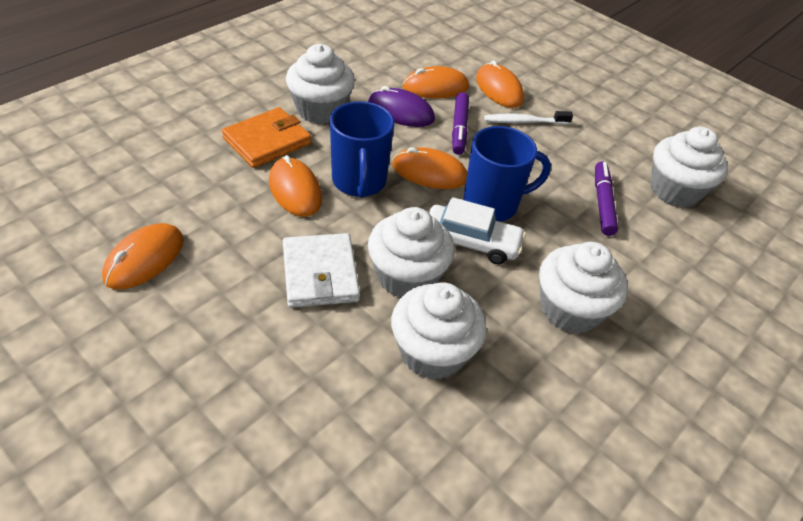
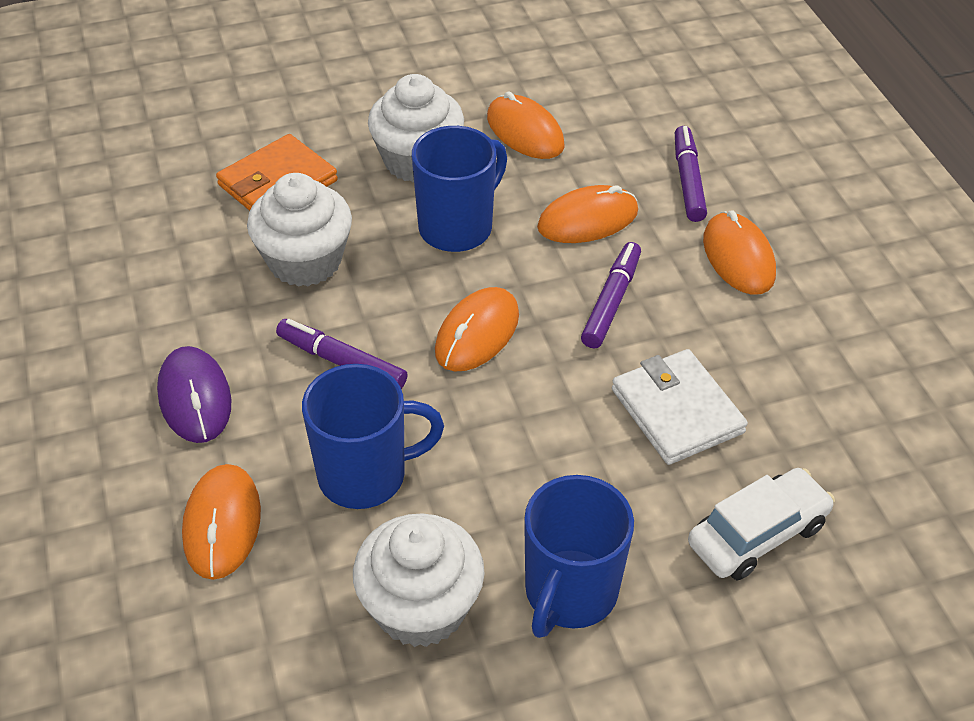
blue mug: [330,101,394,198] [463,126,551,221] = 2 -> [302,364,444,509] [412,126,507,252] [524,475,634,638] = 3
purple marker: [452,92,469,155] [595,162,618,236] = 2 -> [276,319,408,389] [581,242,641,348] [675,126,707,222] = 3
white cupcake: [286,44,355,124] [368,207,454,298] [391,282,487,380] [539,242,628,334] [650,127,728,208] = 5 -> [247,173,352,287] [353,513,485,647] [368,74,464,182] = 3
white toothbrush: [484,111,573,125] = 1 -> none = 0

